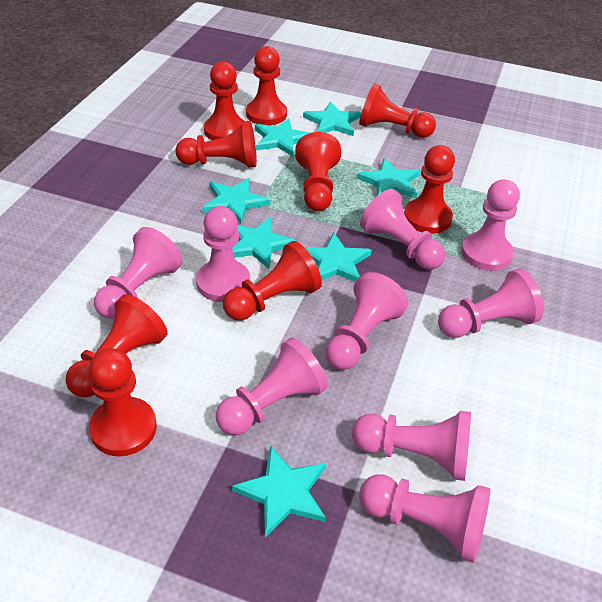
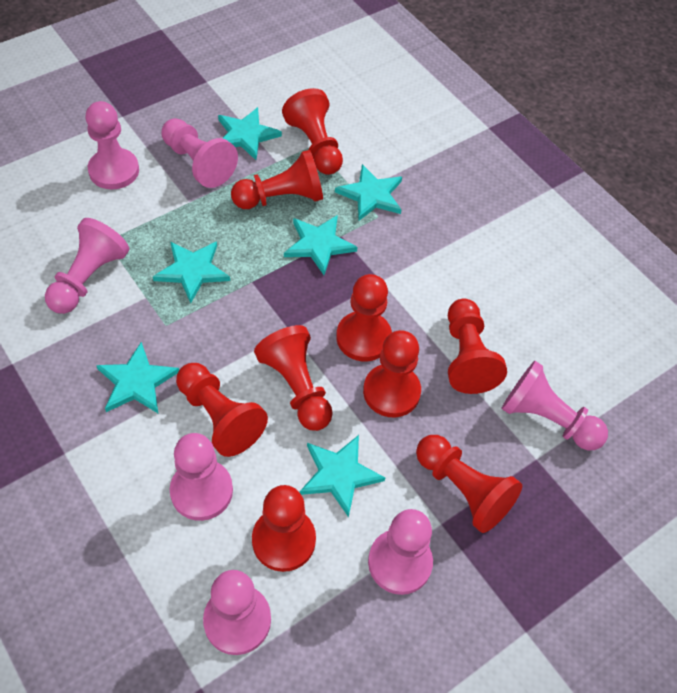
pink pawn: [94,227,183,319] [196,206,250,302] [216,338,328,435] [325,272,408,370] [352,411,471,481] [359,475,490,563] [360,189,445,270] [438,268,544,338] [461,179,520,271] = 9 -> [45,218,129,314] [86,101,139,189] [161,118,238,188] [170,433,233,521] [203,570,271,655] [368,509,433,595] [502,361,608,450] = 7
turquoise star: [202,178,270,224] [232,217,296,269] [232,446,326,538] [255,118,310,157] [303,101,361,136] [305,233,372,282] [357,158,420,198] = 7 -> [96,342,179,413] [153,241,230,303] [218,107,282,160] [284,215,358,275] [299,435,385,517] [335,164,402,221] = 6

